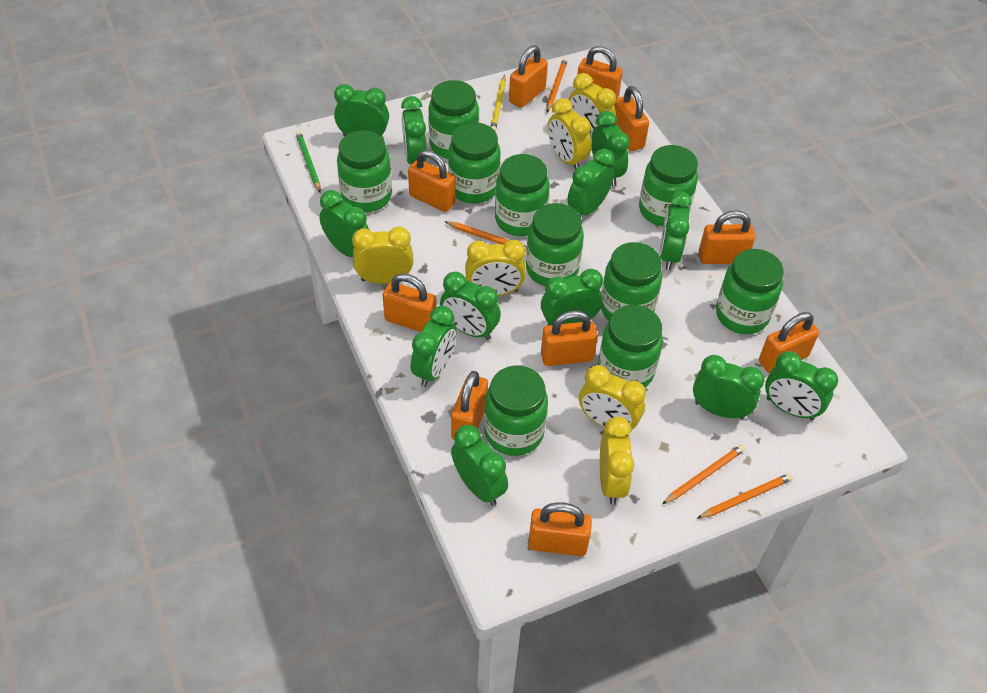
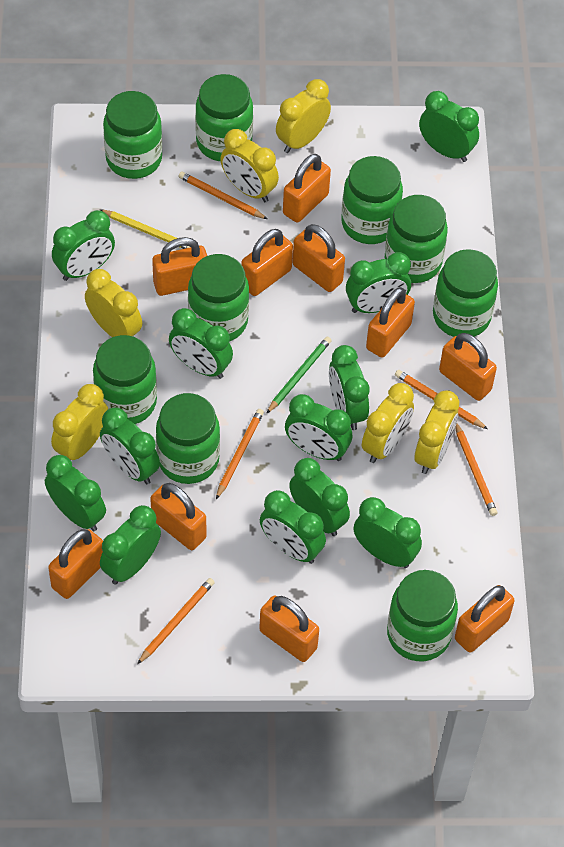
green jar: [337,130,392,212] [428,80,479,159] [448,122,500,203] [484,366,548,456] [495,154,550,236] [526,203,584,286] [598,305,663,387] [601,242,662,321] [639,145,698,226] [716,249,784,334] = 10 -> [93,335,157,424] [103,91,163,179] [156,393,220,484] [188,254,249,342] [195,74,253,161] [341,156,403,244] [385,195,448,283] [387,570,458,661] [433,249,498,337] = 9
orange pencil: [444,221,527,253] [546,58,568,112] [662,444,745,504] [697,473,793,519] = 4 -> [137,578,215,664] [178,172,267,219] [216,409,264,499] [395,370,488,429] [455,423,497,516] = 5

